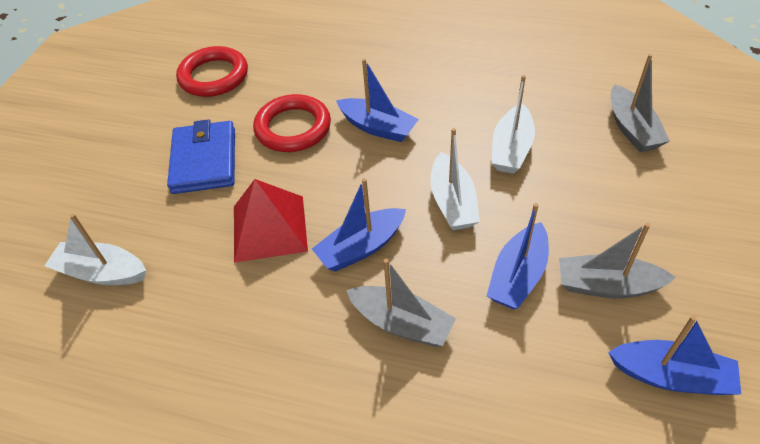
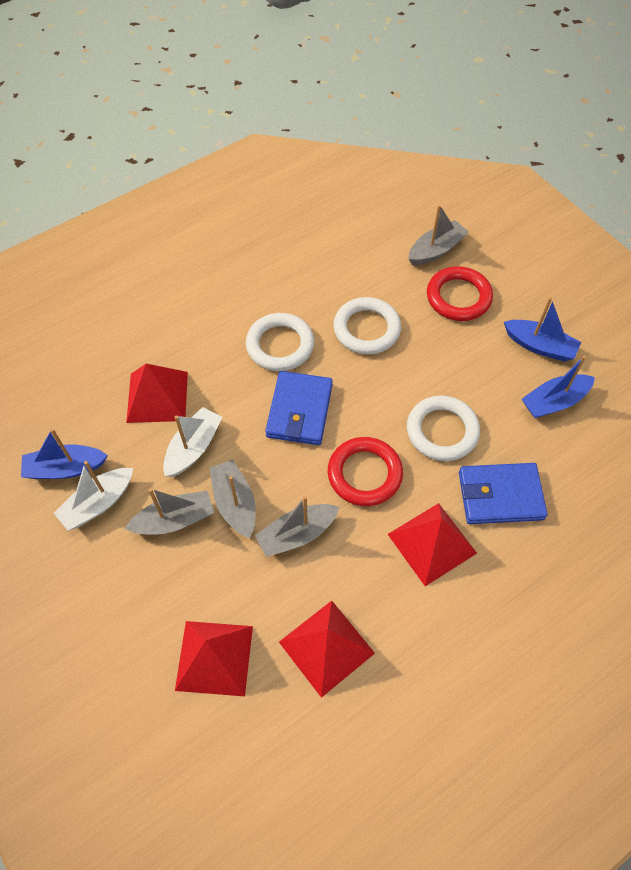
blue boat: [312,178,406,272] [336,58,419,142] [487,203,549,309] [608,316,741,395] = 4 -> [21,429,108,479] [504,297,581,361] [522,356,595,418] = 3
blue wallet: [167,119,235,194] = 1 -> [265,371,333,445] [459,463,548,524] = 2
grey boat: [346,259,456,347] [559,223,676,298] [611,54,670,152] = 3 -> [125,488,214,535] [209,460,256,538] [255,496,339,557] [408,205,469,265] = 4
red pyramid: [234,179,308,263] = 1 -> [126,364,188,423] [175,621,253,696] [279,601,375,698] [388,503,477,586] = 4
white boat: [44,214,146,285] [431,128,480,230] [492,75,535,174] = 3 -> [54,461,133,531] [163,407,222,477] = 2
white ring: none = 0 -> [246,313,314,371] [333,297,401,354] [407,395,480,461] = 3

